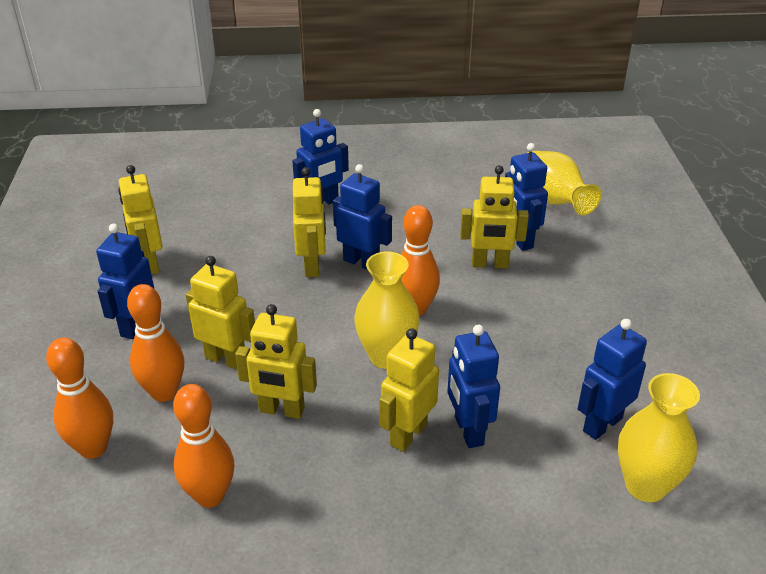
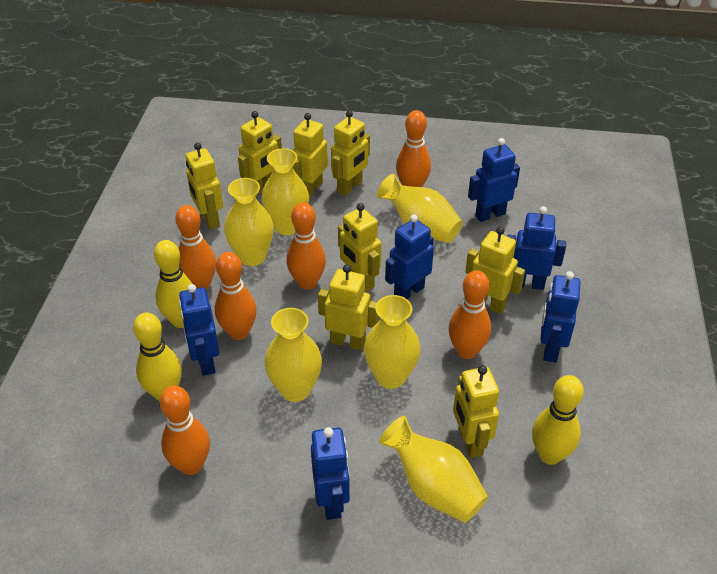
orange bowling pin: [46,337,113,459] [127,284,184,402] [173,384,234,508] [401,205,440,316] = 4 -> [160,386,210,475] [175,205,216,290] [215,252,257,340] [286,203,326,290] [396,110,431,187] [448,270,491,359] = 6
yellow bowling pin: none = 0 -> [133,312,182,401] [154,240,193,328] [532,375,584,465] = 3
yellow robot: [118,165,163,274] [186,256,255,370] [235,304,317,419] [293,167,326,277] [380,328,439,452] [460,165,529,268] = 6 -> [186,143,223,230] [238,111,282,195] [292,113,328,198] [318,265,379,350] [331,110,370,196] [338,203,381,292] [453,365,499,458] [465,227,525,314] = 8
yellow vase: [355,251,420,369] [528,151,601,215] [618,373,700,502] = 3 -> [224,178,274,266] [261,148,309,235] [265,308,322,402] [364,295,420,389] [377,174,463,243] [379,416,488,523] = 6

